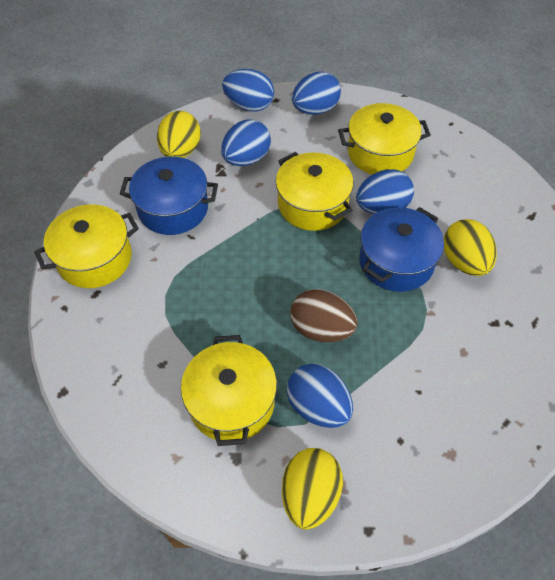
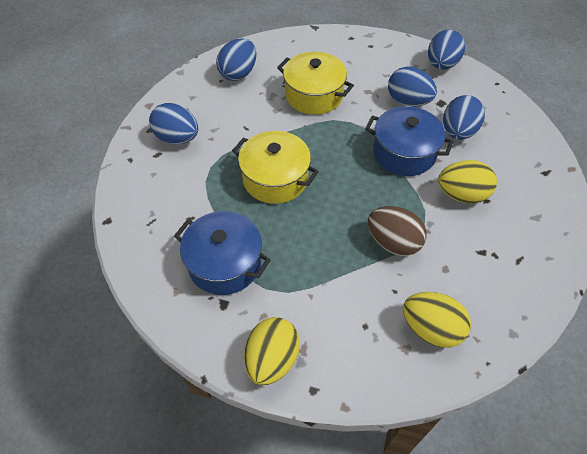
yellow pot: [34,204,139,288] [181,335,277,446] [276,152,353,231] [338,103,431,175] = 4 -> [232,131,319,204] [277,52,354,115] = 2

